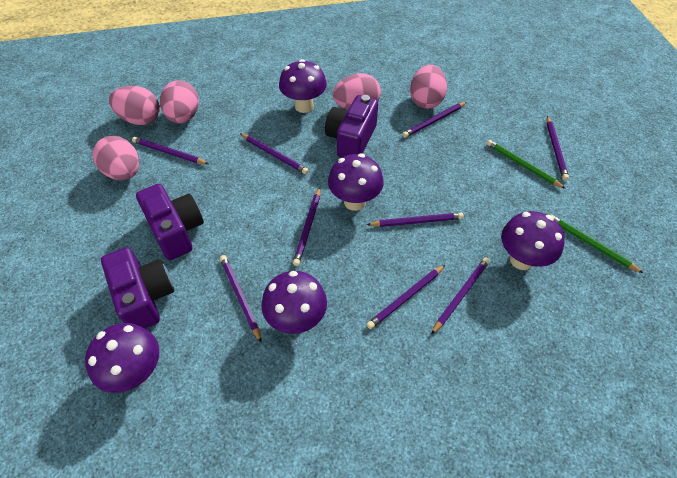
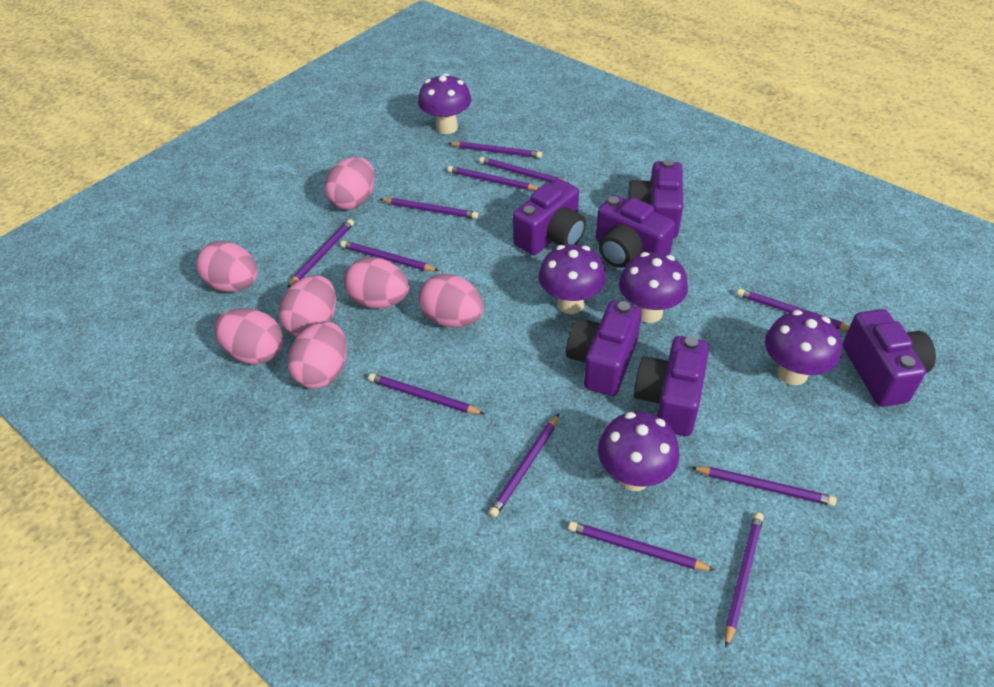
green pencil: [487,140,566,189] [551,215,643,273] = 2 -> none = 0
pink egg: [92,136,139,180] [109,86,160,125] [160,80,199,123] [333,73,381,110] [410,65,447,109] = 5 -> [196,241,257,292] [214,308,283,365] [279,275,336,337] [287,321,347,389] [325,157,375,210] [344,257,409,309] [419,274,484,327] = 7
purple camera: [101,247,174,329] [136,184,204,260] [325,95,378,158] = 3 -> [513,179,586,255] [566,301,642,396] [596,195,675,268] [626,159,683,238] [634,336,709,436] [843,309,936,407] = 6
purple pencil: [132,137,208,164] [220,255,262,343] [240,133,309,174] [293,187,320,266] [366,265,445,329] [367,213,464,227] [402,102,467,138] [431,258,490,335] [547,116,569,181] = 9 -> [287,219,354,288] [341,240,439,271] [368,373,484,414] [380,198,478,219] [447,166,539,190] [448,141,542,158] [479,157,570,184] [489,414,559,517] [568,521,715,571] [691,466,837,506] [725,512,764,648] [737,288,850,330] = 12

